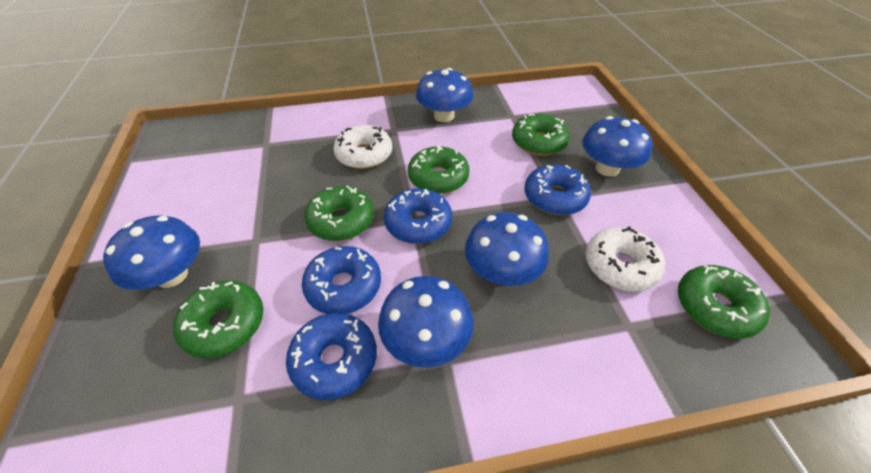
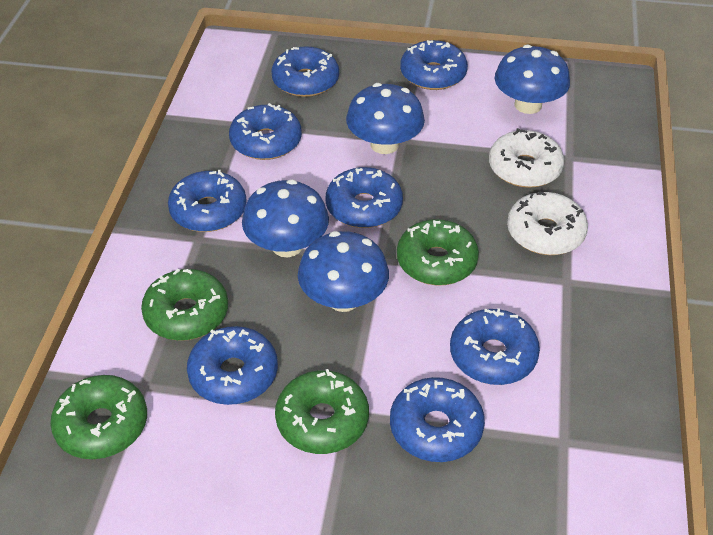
blue donut: [286,313,377,400] [302,246,381,314] [384,188,452,244] [525,164,591,215] = 4 -> [168,170,247,232] [187,326,278,405] [229,103,302,160] [271,46,339,97] [326,167,403,228] [390,377,485,462] [400,40,468,90] [450,308,540,385] = 8
blue mushroom: [103,216,200,290] [378,276,474,368] [416,68,473,122] [465,212,549,286] [582,116,652,176] = 5 -> [242,180,329,257] [298,231,389,312] [346,83,425,154] [495,44,570,114] = 4
green donut: [173,280,264,358] [305,185,374,241] [408,146,469,194] [512,114,570,156] [678,265,770,339] = 5 -> [50,375,147,459] [141,269,228,341] [275,369,369,454] [397,219,479,285] = 4

